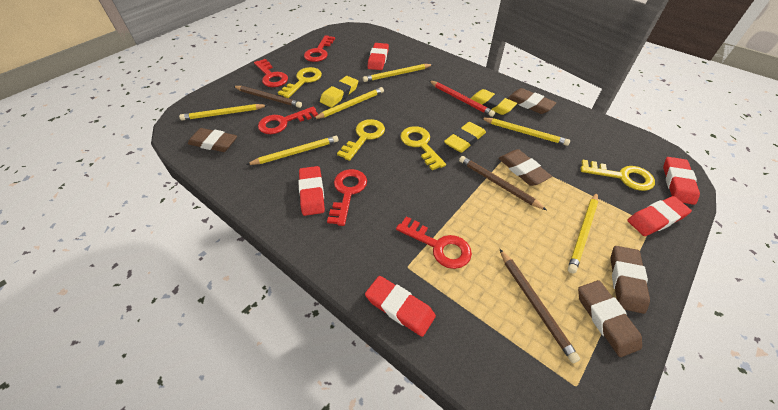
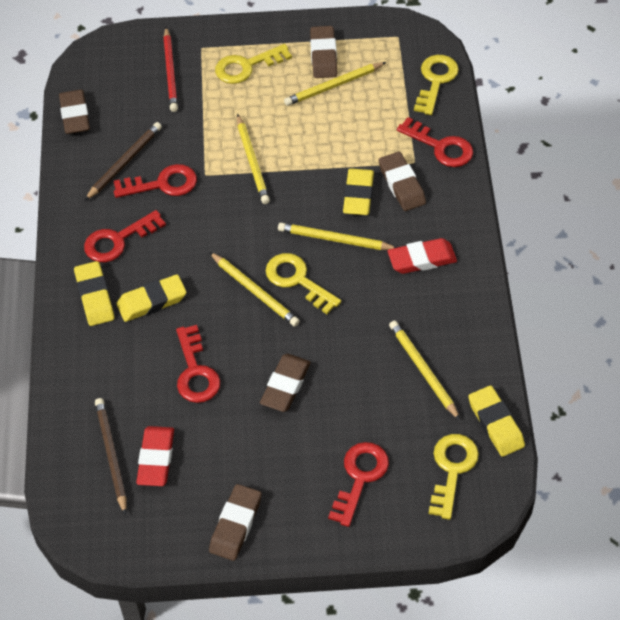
brown pencil: [233,86,302,108] [459,156,547,210] [500,249,580,363] = 3 -> [85,122,162,201] [95,398,126,515] = 2
red eraser: [298,166,325,216] [365,276,436,337] [368,43,389,70] [627,196,692,236] [663,157,700,205] = 5 -> [136,426,174,486] [387,238,457,274] = 2
yellow eraser: [320,76,358,107] [444,122,486,153] [470,89,517,115] = 3 -> [74,261,114,326] [116,274,186,322] [343,168,374,215] [468,386,525,457] = 4
yellow pencil: [179,104,268,121] [246,136,339,165] [313,87,384,119] [363,64,433,82] [481,117,570,146] [568,192,598,273] = 6 -> [209,252,300,327] [237,114,270,204] [278,223,397,250] [284,62,386,106] [389,321,460,420] = 5

